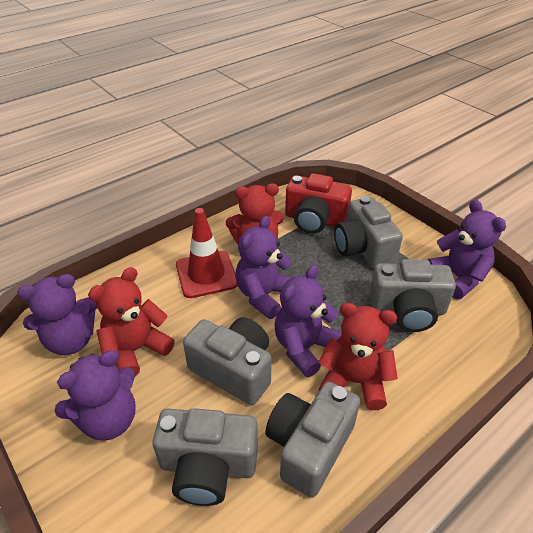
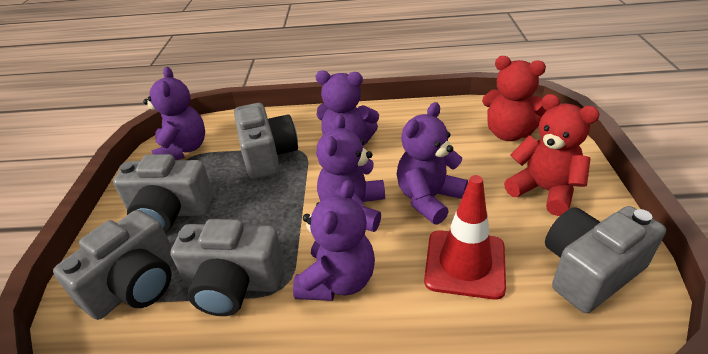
red camera: [285,173,352,234] = 1 -> none = 0
red teddy bear: [88,267,175,377] [226,183,284,244] [318,303,398,410] = 3 -> [482,56,547,141] [504,94,600,216] = 2

